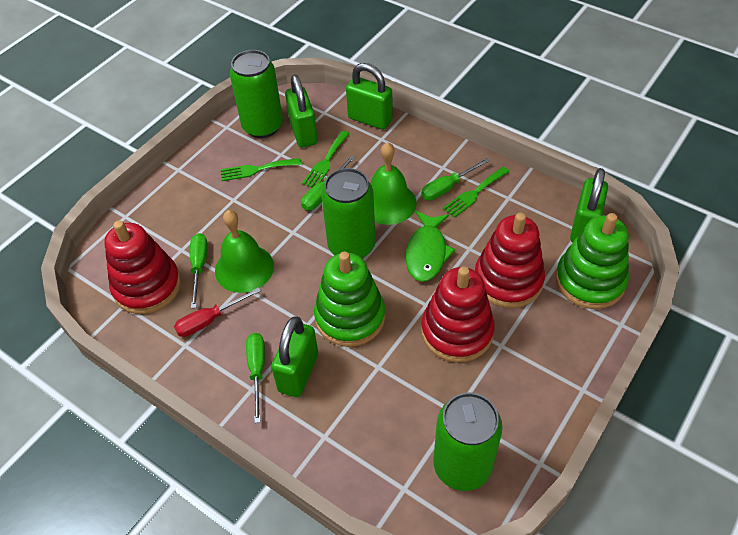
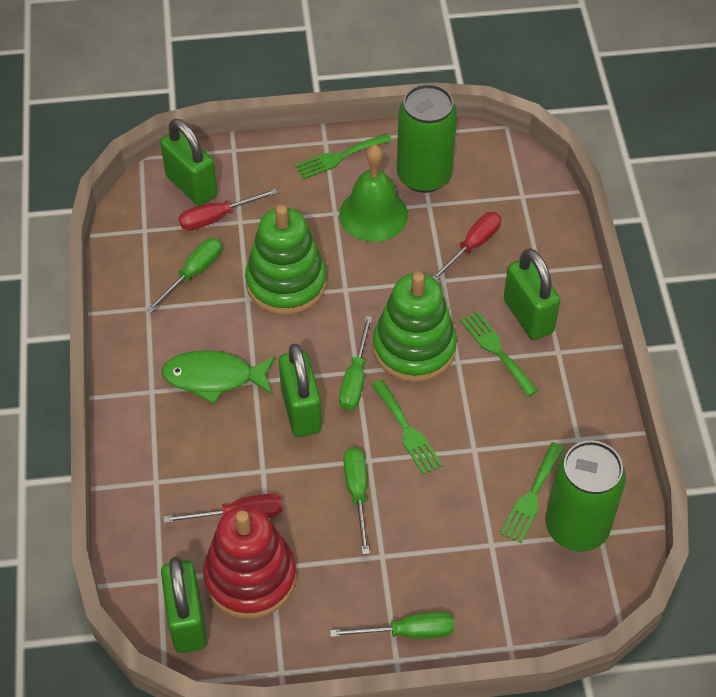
green bell: [215,210,274,293] [371,142,417,225] = 2 -> [339,145,408,242] = 1
green can: [230,50,283,138] [321,168,376,258] [433,392,502,491] = 3 -> [397,84,457,193] [545,441,626,552] = 2
green fork: [220,158,301,181] [302,131,349,187] [443,167,510,218] = 3 -> [295,133,392,179] [372,380,442,475] [461,311,538,397] [500,442,564,543] = 4
red screwdriver: [174,287,261,337] = 1 -> [164,494,282,523] [179,188,278,231] [432,212,501,280] = 3
red stacking toy: [104,220,181,314] [421,267,495,362] [475,213,545,308] = 3 -> [203,506,296,619] = 1

